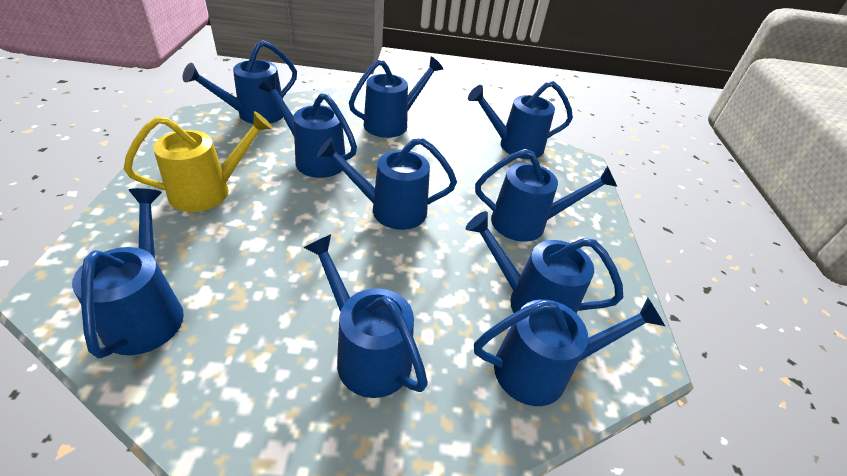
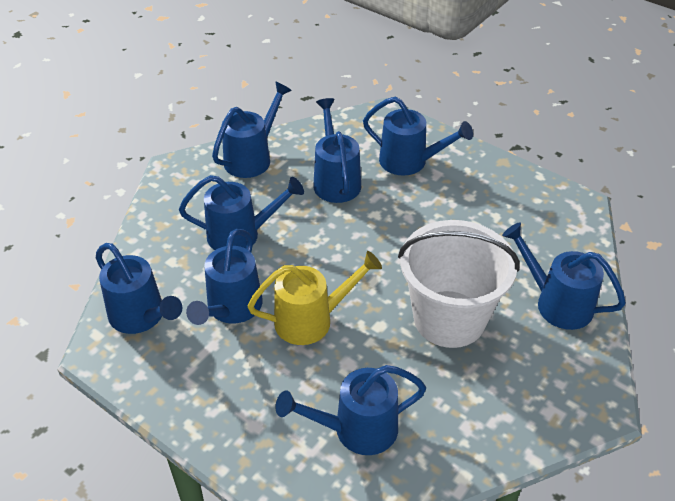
blue watering can: [72,188,184,358] [183,40,297,124] [259,77,357,178] [303,234,428,398] [317,137,457,230] [349,57,443,138] [466,211,623,314] [468,81,573,159] [474,298,665,406] [475,149,617,242] = 10 -> [96,243,182,334] [179,175,304,250] [186,229,263,325] [212,81,292,178] [276,365,426,455] [313,98,361,203] [363,97,473,175] [502,222,626,330] = 8
white bucket: none = 0 -> [398,220,520,348] = 1

